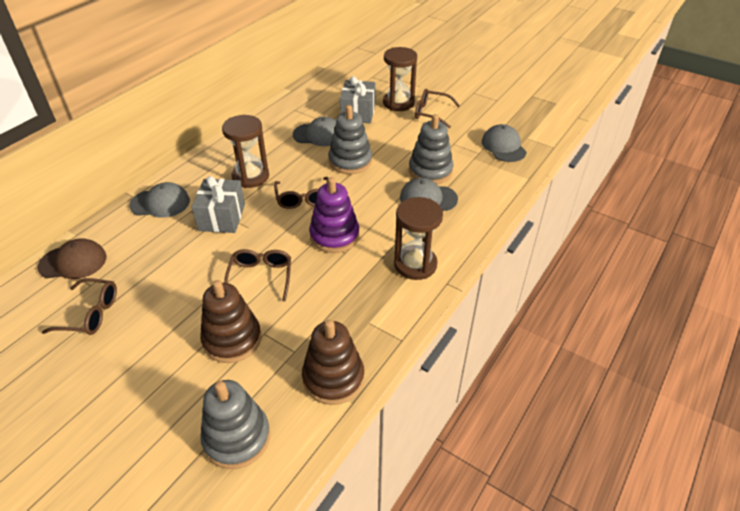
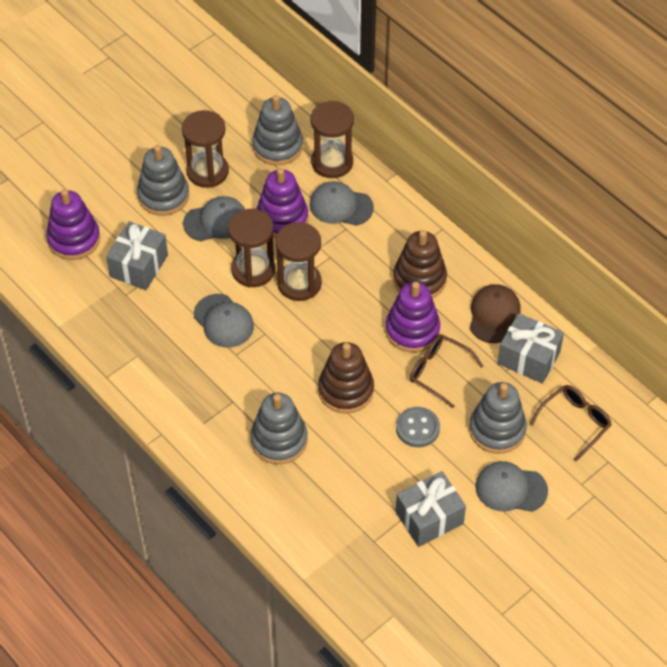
brown glasses: [42,278,117,335] [224,249,291,302] [274,177,328,209] [415,89,460,128] = 4 -> [410,334,483,408] [530,385,612,462] = 2
brown hourglass: [222,115,269,188] [383,47,417,111] [394,197,443,280] = 3 -> [182,110,229,188] [228,209,275,287] [276,222,322,301] [311,101,354,178] = 4
grey button: none = 0 -> [396,407,440,447] = 1
grey gift: [192,176,245,233] [340,76,376,123] = 2 -> [106,221,168,290] [395,471,466,547] [497,313,564,384] = 3
grey stacking toy: [200,380,270,469] [329,105,372,174] [409,114,453,184] = 3 -> [137,145,189,216] [250,393,308,464] [252,95,303,165] [469,382,527,454] = 4
purple stacking toy: [309,177,360,253] = 1 -> [46,189,100,260] [256,168,308,238] [386,282,440,352] = 3

